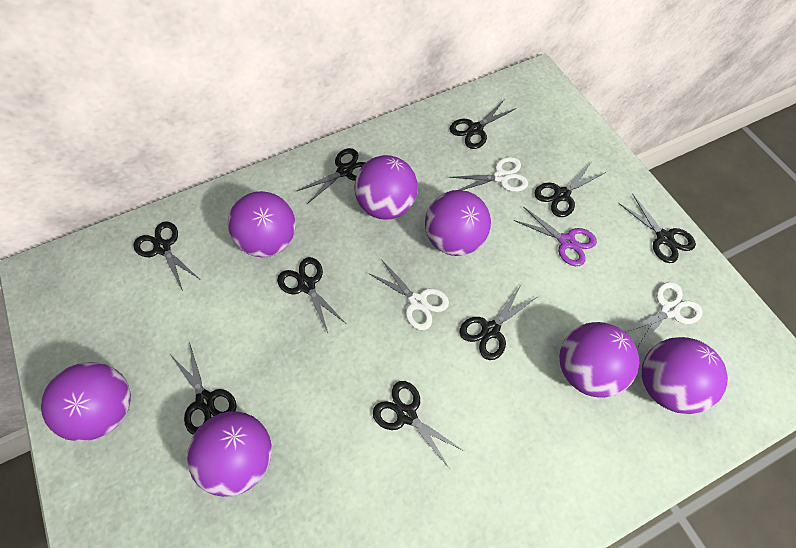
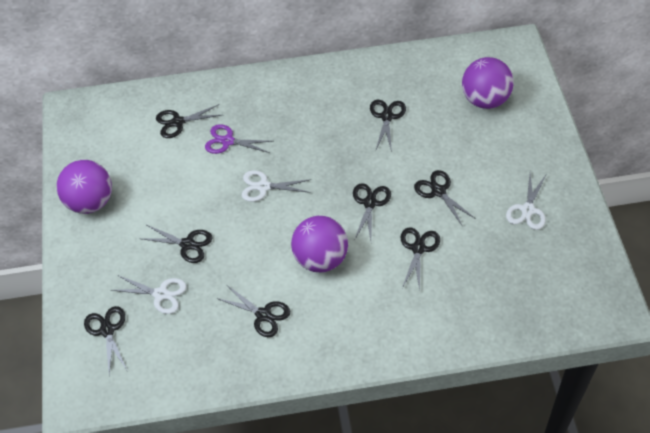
black scissors: [133,221,199,291] [171,342,237,435] [277,257,345,333] [297,148,366,204] [373,381,464,469] [450,100,517,149] [459,285,537,360] [534,163,606,217] [618,194,696,263] = 9 -> [84,306,127,375] [142,225,213,263] [156,104,222,138] [216,285,290,337] [353,183,391,240] [370,100,406,152] [400,227,440,291] [414,170,476,227] = 8
purple ball: [41,362,131,441] [187,412,271,497] [228,191,296,257] [354,155,418,219] [425,190,491,256] [560,322,639,398] [642,337,728,414] = 7 -> [56,160,112,214] [291,216,348,273] [462,57,514,109] = 3

